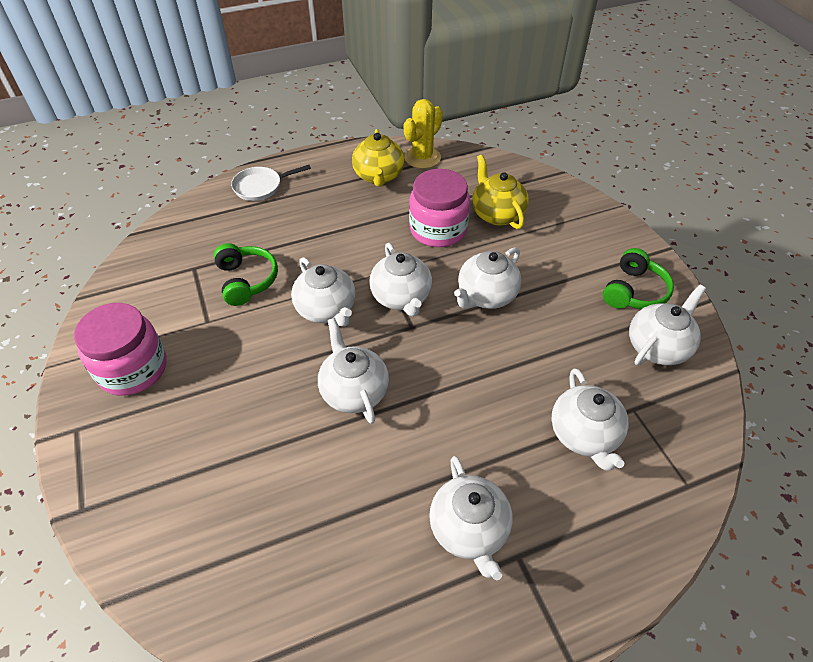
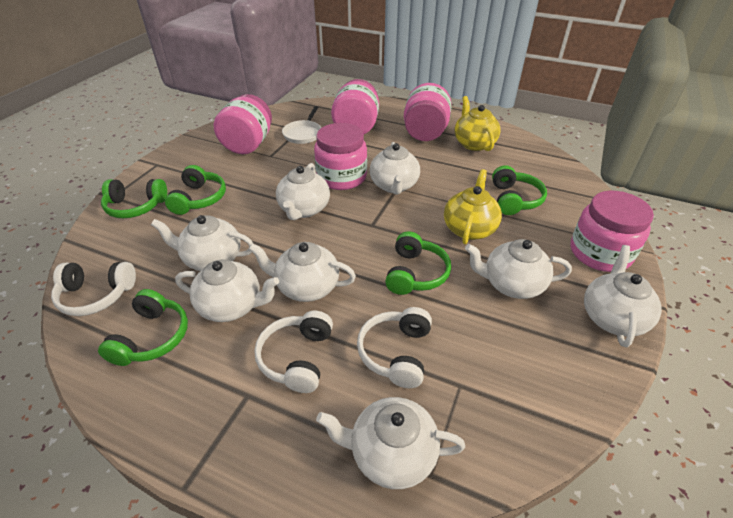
green headphones: [213,243,278,306] [603,248,674,309] = 2 -> [98,289,188,366] [101,179,167,218] [165,165,226,215] [385,231,451,295] [492,165,547,215] = 5
pink jar: [74,303,167,396] [409,169,470,247] = 2 -> [214,94,272,154] [314,123,367,190] [331,79,379,134] [404,83,452,141] [571,191,654,272] = 5
white headphones: none = 0 -> [51,262,136,316] [254,311,333,393] [357,307,432,388] = 3
white teapot: [291,257,356,327] [318,318,389,424] [369,243,432,317] [429,456,513,580] [454,247,521,309] [551,368,629,471] [629,285,706,365] = 7 -> [151,215,253,271] [175,260,279,322] [249,242,356,302] [276,163,330,220] [316,397,465,489] [370,142,420,195] [465,239,572,299] [584,245,662,348] = 8
yellow cactus: [404,99,443,169] = 1 -> none = 0

